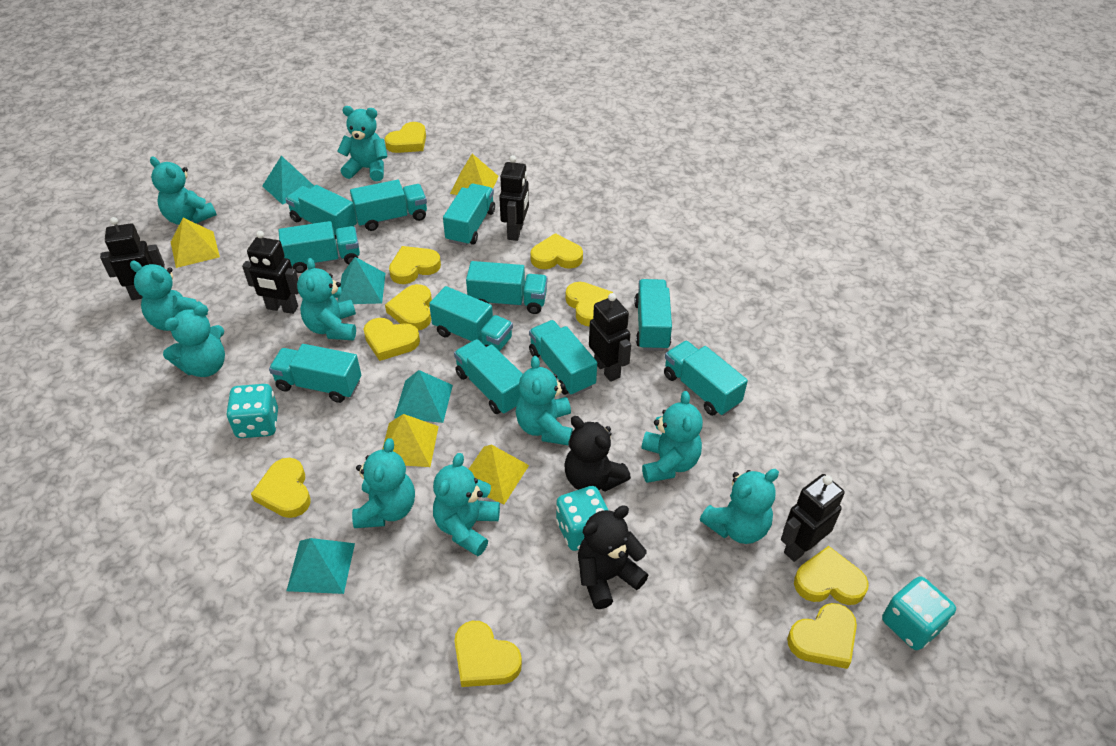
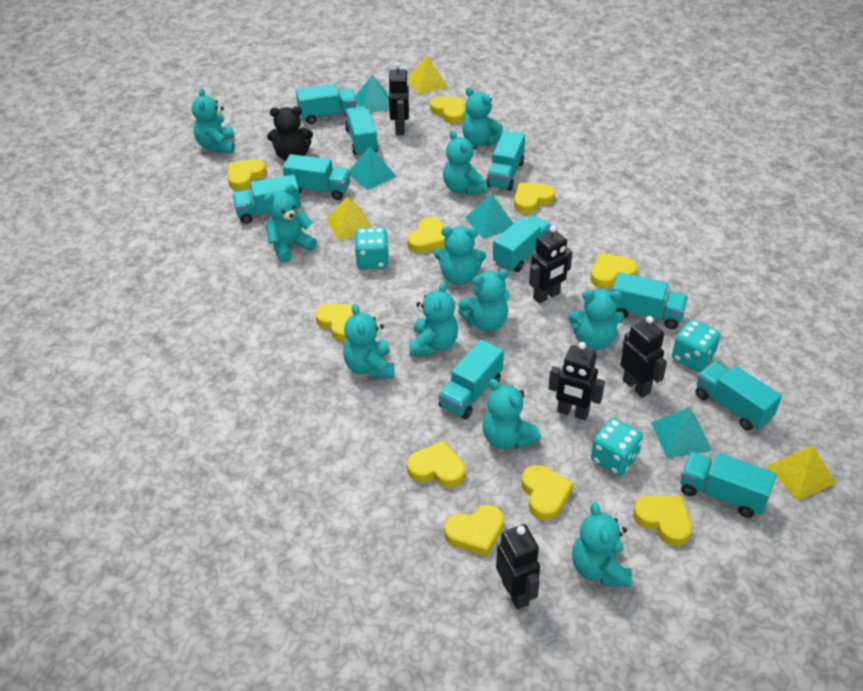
black teddy bear: [565,416,631,492] [578,505,648,609] = 2 -> [267,106,313,161] = 1
turquoise teddy bear: [130,261,208,331] [150,157,217,225] [163,304,225,377] [297,258,356,340] [337,106,388,181] [352,438,415,528] [433,453,500,556] [516,356,573,446] [641,391,703,483] [700,469,779,544] = 10 -> [192,88,235,153] [264,185,317,263] [343,304,394,378] [409,281,458,356] [434,226,486,285] [443,130,487,195] [458,269,510,332] [462,87,503,146] [483,379,541,449] [568,289,624,350] [572,502,632,587] = 11
turquoise truck: [269,344,361,403] [278,221,360,273] [286,185,357,239] [350,180,427,231] [429,286,513,351] [443,184,495,246] [454,339,523,414] [466,261,547,314] [529,320,597,396] [634,279,672,351] [664,341,748,416] = 11 -> [232,175,301,224] [283,154,350,200] [296,84,357,124] [345,106,378,156] [439,339,504,419] [486,130,525,191] [493,215,552,272] [612,272,688,329] [680,452,776,518] [696,361,782,430] = 10
yellow pyramid: [171,218,220,268] [383,414,439,467] [450,154,499,195] [469,444,529,504] = 4 -> [326,196,373,241] [408,56,449,95] [767,446,836,501] = 3

